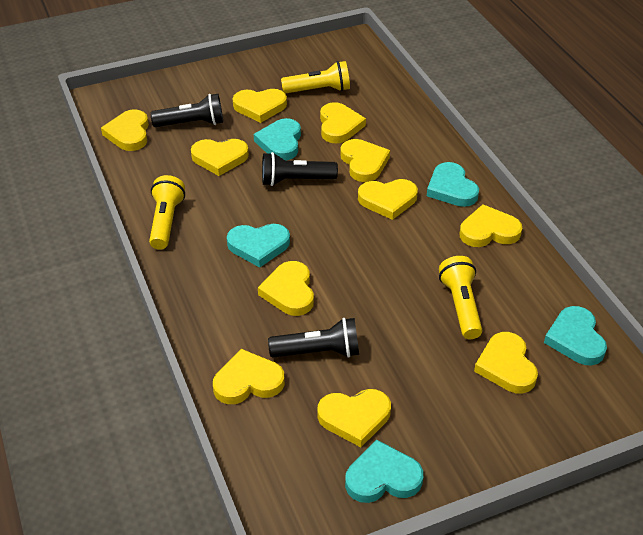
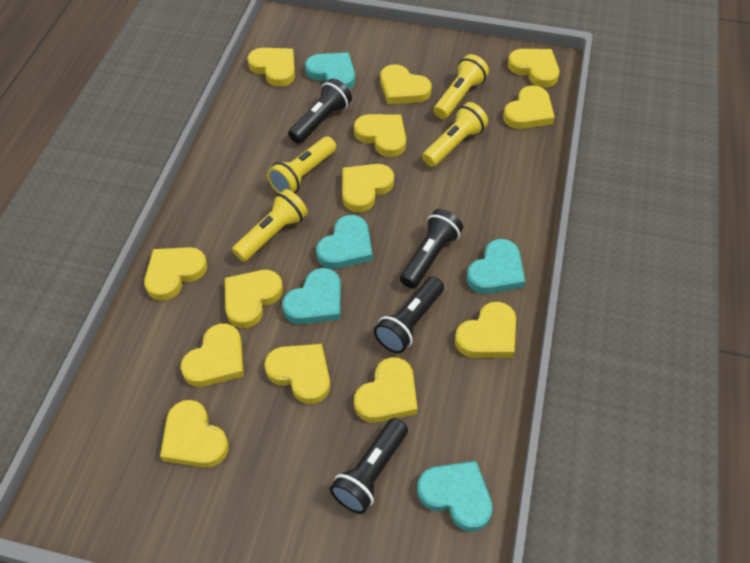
black flashlight: [150,94,223,127] [262,152,338,186] [268,318,359,358] = 3 -> [288,78,352,144] [330,418,408,514] [374,276,444,353] [400,209,463,289] = 4
yellow flashlight: [149,175,185,250] [281,61,350,94] [439,256,482,339] = 3 -> [232,189,308,262] [267,137,336,194] [422,102,488,167] [433,54,489,119] = 4
yellow heart: [101,109,149,151] [191,139,249,176] [213,349,285,404] [233,89,287,123] [258,261,314,316] [317,389,391,447] [320,102,366,144] [340,139,390,182] [358,179,418,220] [460,204,522,247] [474,332,538,393] = 11 -> [144,247,207,301] [160,400,229,468] [181,323,244,387] [225,270,283,328] [247,48,295,87] [264,344,330,404] [342,164,394,212] [354,114,406,157] [354,357,418,423] [380,64,432,104] [455,302,516,358] [503,85,555,129] [508,49,559,87] = 13

